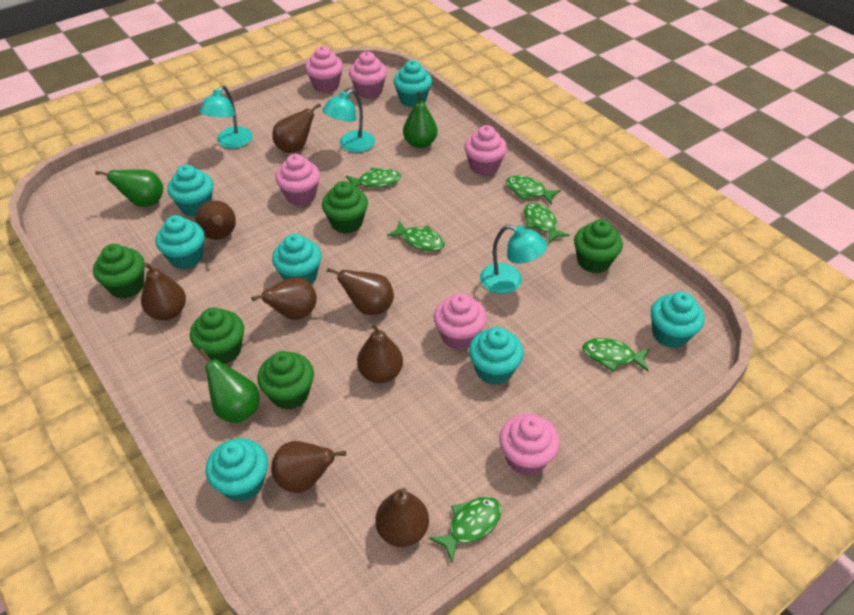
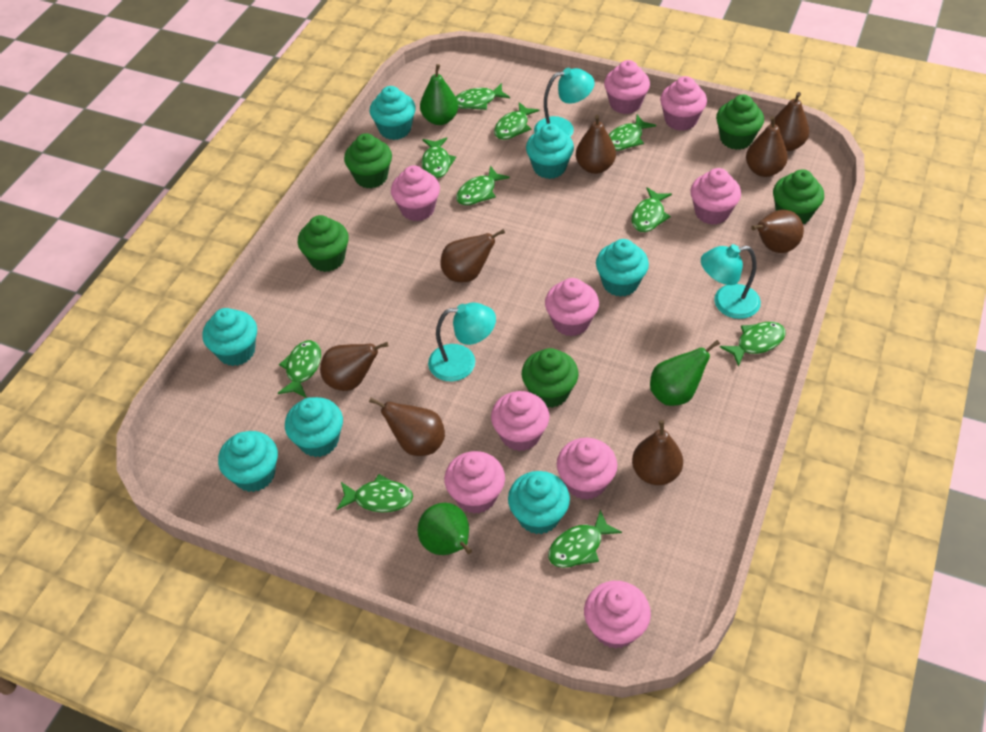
green fish: [346,168,401,188] [387,221,445,251] [429,497,501,562] [506,176,561,205] [524,203,570,243] [582,338,650,372] = 6 -> [278,340,321,398] [336,474,413,512] [422,137,456,178] [456,83,510,110] [456,166,510,205] [494,102,539,140] [548,509,622,568] [609,115,656,151] [632,187,672,232] [720,322,786,367] = 10
pink cupcake: [276,154,320,205] [305,46,343,93] [349,51,387,98] [434,293,487,350] [464,125,507,176] [499,414,560,476] = 6 -> [391,165,440,221] [444,451,505,514] [491,391,549,451] [545,278,599,336] [557,438,617,500] [584,581,651,649] [604,60,650,114] [660,76,707,131] [690,168,741,225] = 9

